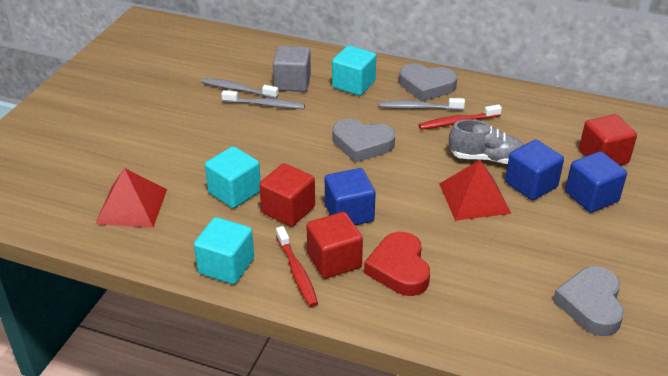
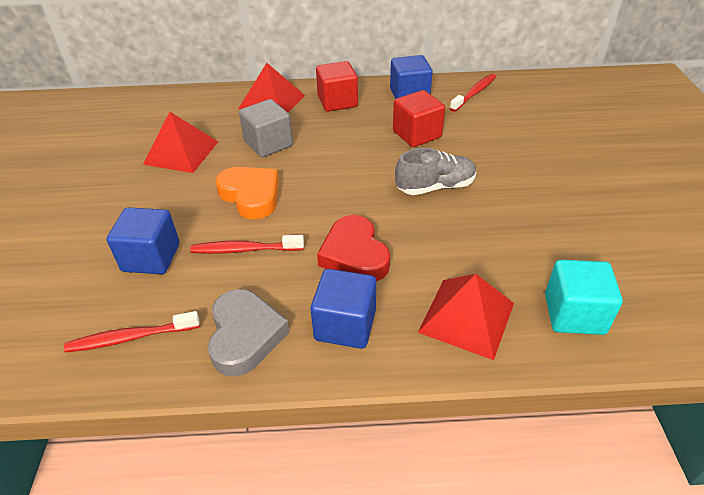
grey heart: [333,119,395,163] [399,63,457,101] [553,266,624,336] = 3 -> [208,289,290,376] = 1
grey toothbrush: [201,78,279,99] [221,90,305,109] [380,98,465,110] = 3 -> none = 0
orange heart: none = 0 -> [215,167,279,219] = 1
red cube: [259,163,315,227] [307,212,363,279] [579,114,637,165] = 3 -> [316,61,358,112] [393,90,445,147] = 2
red pyramid: [95,168,167,228] [439,160,512,221] = 2 -> [143,112,218,173] [238,63,305,112] [418,274,514,360] = 3
red toothbrush: [276,226,318,307] [419,105,502,130] = 2 -> [64,311,200,352] [190,235,304,254] [450,74,496,112] = 3
turquoise cube: [194,217,254,284] [205,146,261,208] [332,46,376,96] = 3 -> [545,260,623,335] = 1

